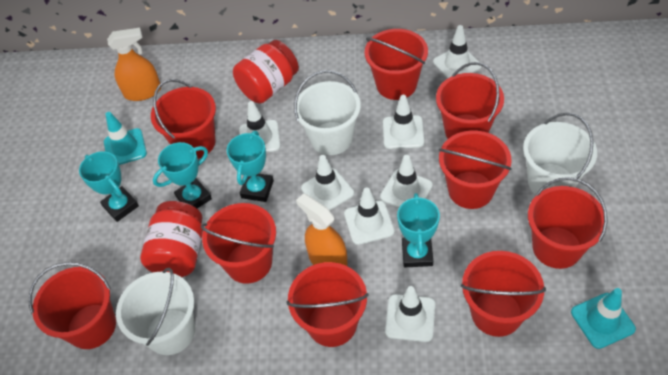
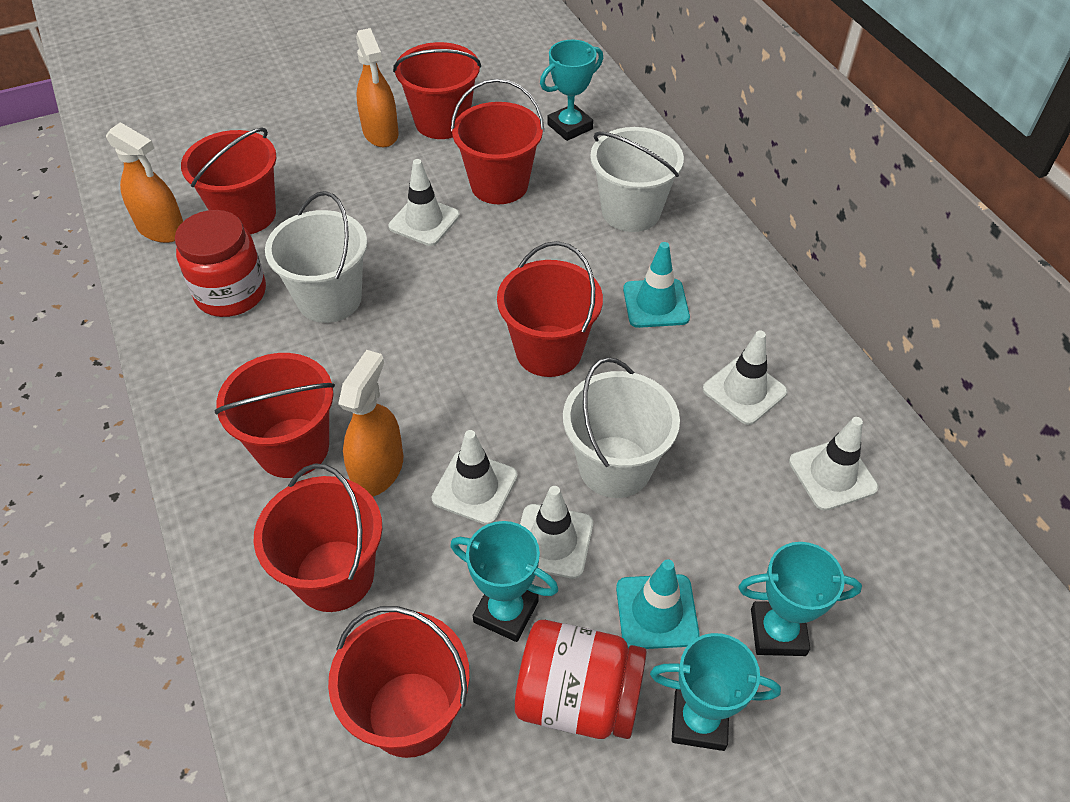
orange spray bottle: [107,28,161,101] [296,193,348,266] = 2 -> [106,122,183,243] [338,350,403,497] [356,28,399,147] = 3
red bucket: [29,262,116,349] [151,79,216,159] [201,203,276,284] [286,262,369,347] [365,29,428,100] [436,62,504,139] [439,130,512,209] [461,251,546,337] [528,177,607,269] = 9 -> [181,128,276,234] [215,353,335,478] [254,464,382,612] [328,606,470,758] [393,42,481,139] [451,79,544,204] [497,241,603,377] = 7
white traffic cone: [239,101,280,153] [301,155,354,211] [344,187,394,245] [380,155,433,208] [383,95,424,149] [385,286,435,342] [433,25,482,78] = 7 -> [388,159,460,246] [432,430,518,525] [520,486,593,579] [703,331,787,425] [789,417,878,511] = 5

